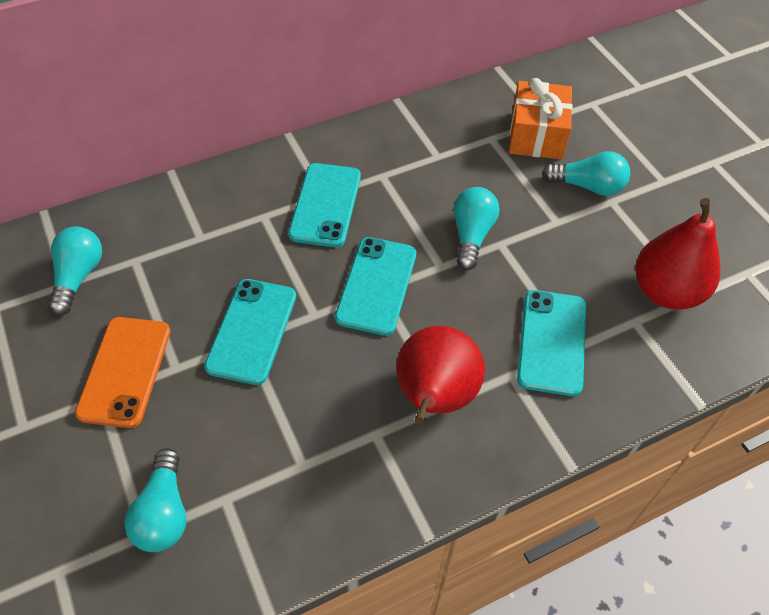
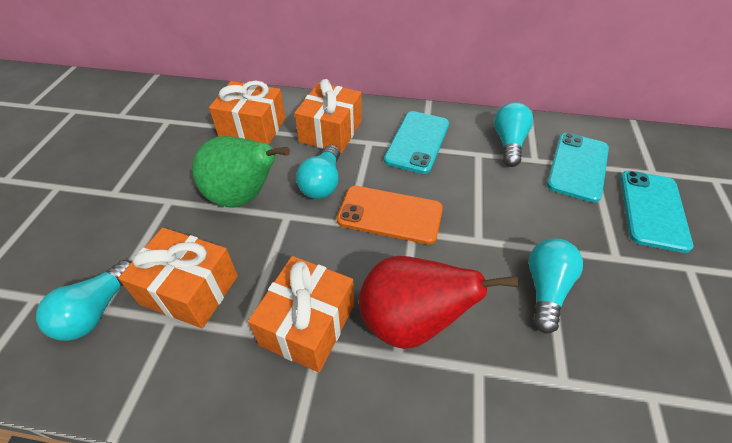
green pear: none = 0 -> [192,136,290,208] = 1
orange gift: [509,78,573,159] = 1 -> [118,227,238,328] [209,81,286,145] [248,256,354,372] [294,79,362,153] = 4
red pear: [396,326,485,425] [635,198,721,310] = 2 -> [359,256,518,349] = 1
turquoise phone: [204,279,296,385] [288,163,361,247] [335,237,416,336] [517,290,586,396] = 4 -> [384,111,449,174] [547,133,609,203] [620,171,693,253] = 3

